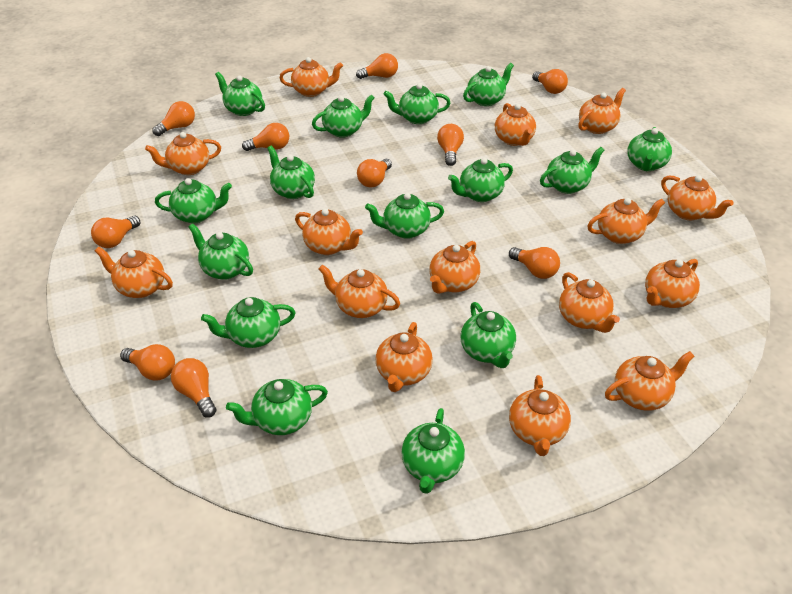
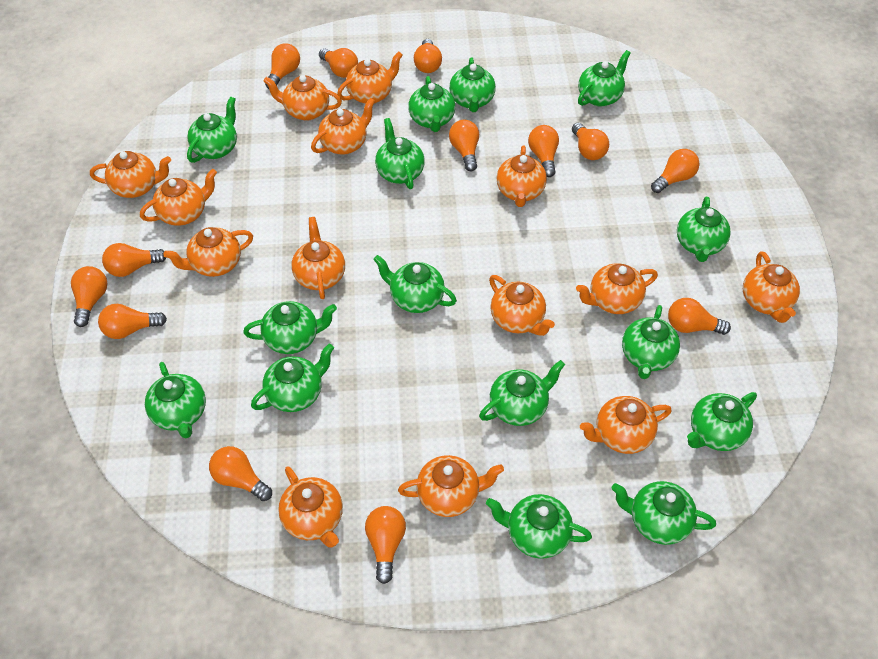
orange light bulb: [91,216,141,248] [120,344,175,381] [152,101,195,136] [171,358,216,418] [242,123,289,151] [356,53,398,79] [357,159,392,187] [437,124,464,166] [509,247,560,279] [532,69,568,94] = 10 -> [71,266,107,327] [98,304,167,339] [102,243,166,277] [209,446,272,501] [265,43,300,89] [319,48,358,78] [365,506,406,584] [414,39,442,73] [449,120,479,171] [528,125,559,177] [572,123,609,160] [651,149,700,193] [668,298,731,335] = 13
orange teapot: [95,246,173,298] [145,132,221,175] [280,57,343,97] [295,209,363,255] [319,265,400,318] [376,322,433,392] [429,241,480,294] [495,103,536,146] [509,375,571,456] [559,272,620,333] [578,88,626,134] [587,198,665,244] [605,351,695,411] [645,259,700,308] [661,175,733,220] = 15 -> [90,151,171,198] [140,169,217,226] [163,227,253,277] [264,75,342,121] [278,466,343,548] [291,217,345,299] [311,98,375,155] [337,51,403,104] [398,455,504,517] [489,275,555,336] [496,145,547,207] [576,263,658,314] [580,396,672,454] [743,251,800,323] = 14

